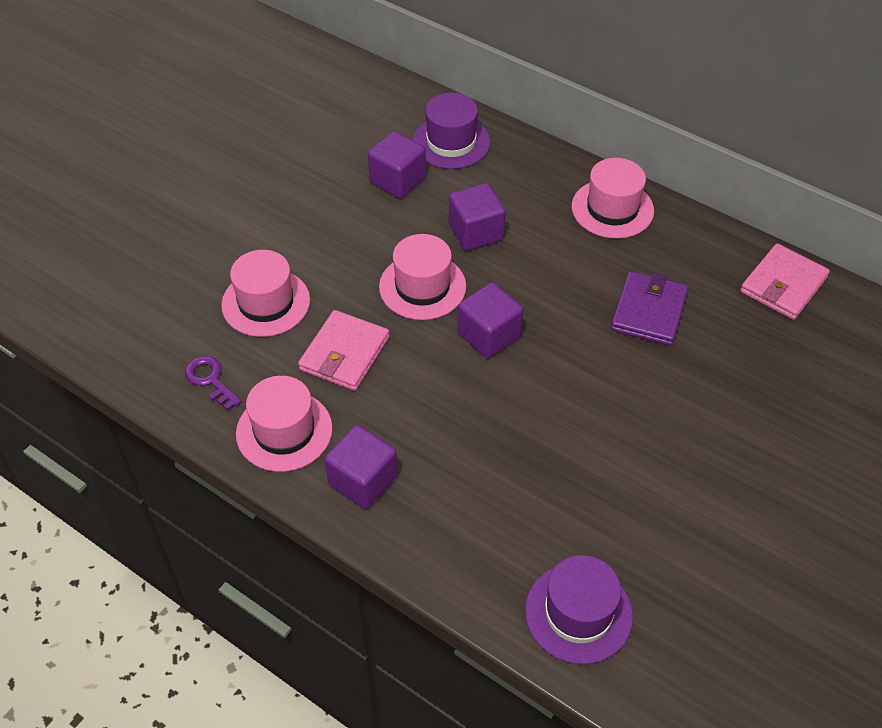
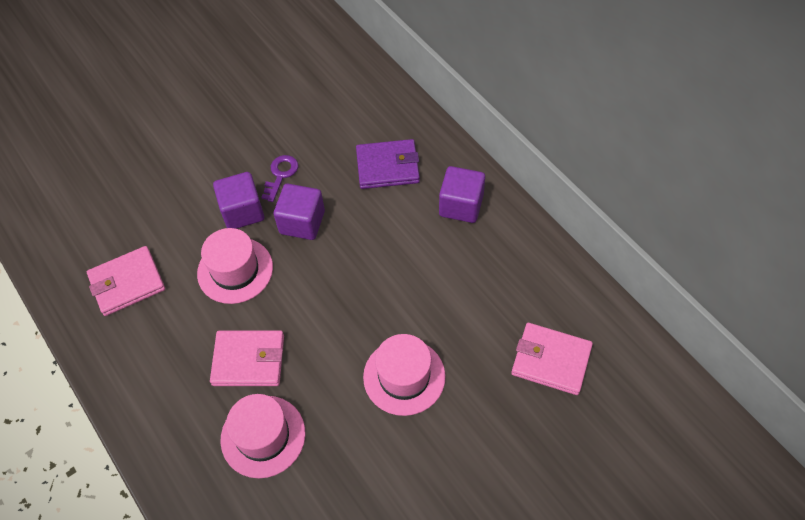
pink hat: [221,250,310,337] [236,376,333,472] [379,234,466,320] [572,158,654,239] = 4 -> [197,228,273,304] [221,394,305,478] [363,334,446,416] = 3
pink wallet: [298,310,389,391] [740,243,830,320] = 2 -> [87,246,165,316] [210,330,284,386] [511,323,593,395] = 3
purple cube: [325,425,398,509] [368,131,426,199] [449,183,506,251] [458,282,523,358] = 4 -> [213,172,264,229] [274,184,325,240] [439,166,485,223] = 3
purple hat: [412,93,491,169] [525,555,633,664] = 2 -> none = 0

